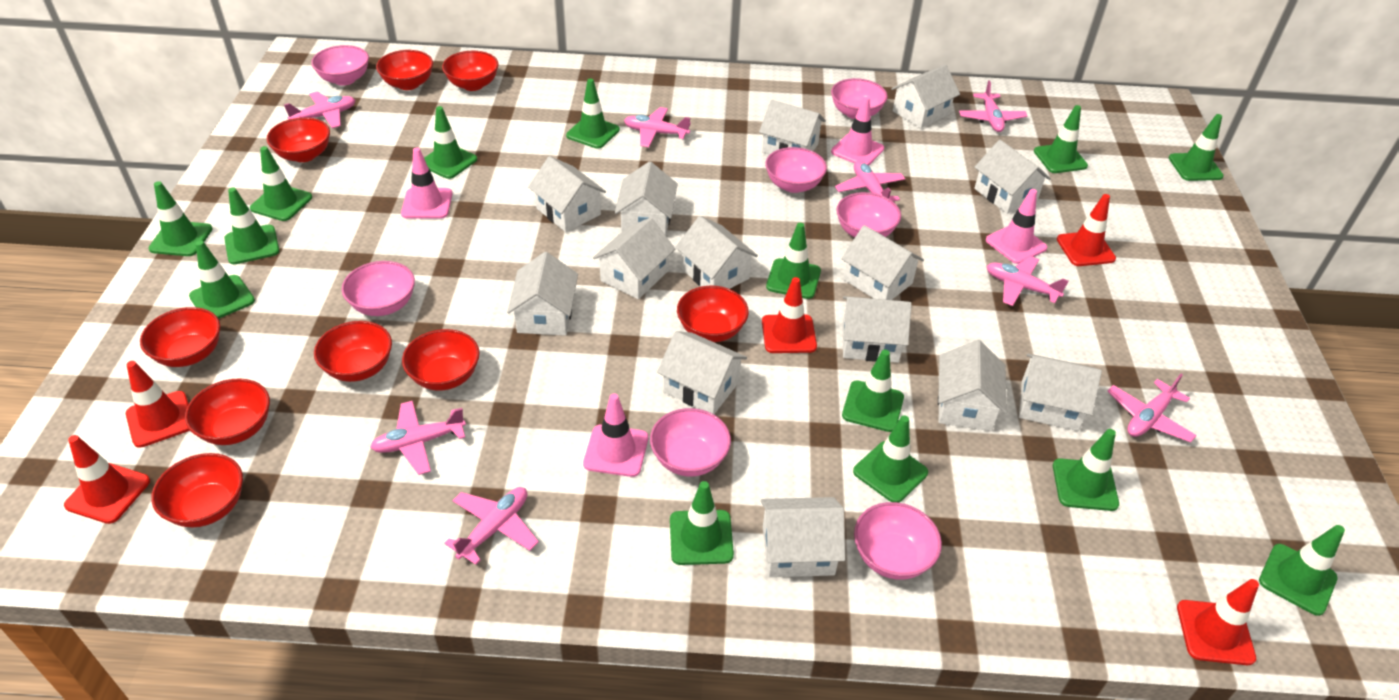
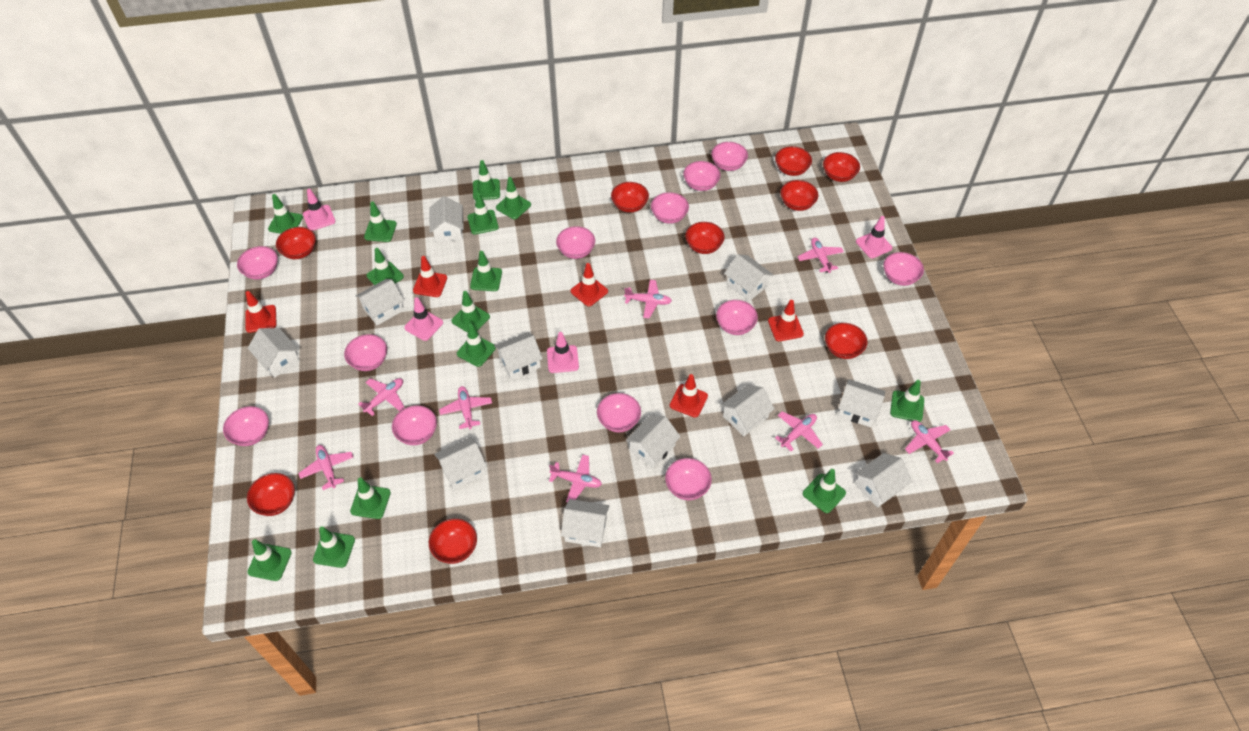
pink bowl: [311,45,369,86] [342,261,415,316] [650,408,731,477] [765,147,827,193] [831,78,888,119] [836,192,901,237] [854,502,942,580] = 7 -> [223,406,269,446] [237,246,278,280] [344,334,387,371] [392,405,437,445] [556,226,595,259] [597,393,641,432] [651,192,689,224] [665,458,712,500] [683,161,721,191] [711,142,748,171] [716,300,758,335] [883,252,924,286] = 12
white house: [507,252,578,336] [528,156,606,232] [593,217,675,299] [615,161,678,236] [657,331,747,414] [676,216,758,289] [759,100,826,155] [761,497,845,577] [841,225,924,300] [843,296,912,363] [891,65,960,128] [938,340,1007,431] [974,140,1051,214] [1019,354,1102,431] = 14 -> [248,328,300,378] [356,279,404,325] [429,196,464,242] [434,437,487,490] [494,332,543,380] [561,499,609,547] [626,415,681,469] [721,385,775,436] [724,254,773,301] [838,379,885,427] [855,453,912,508] = 11

